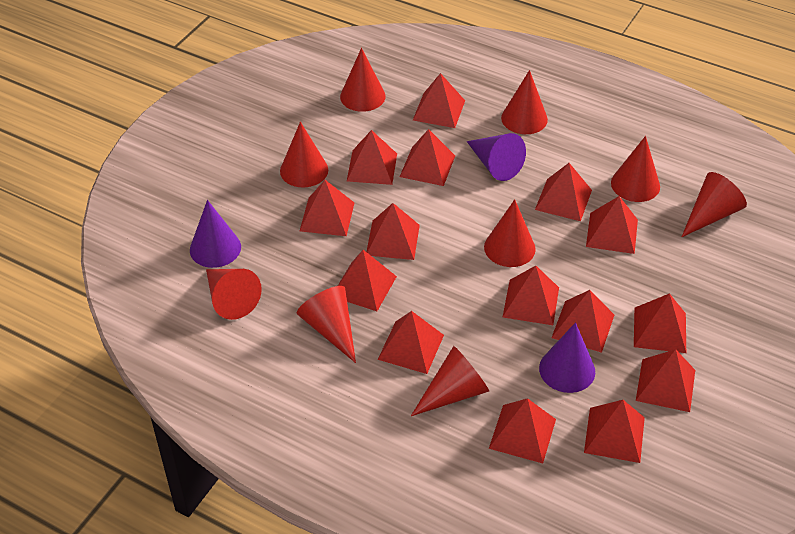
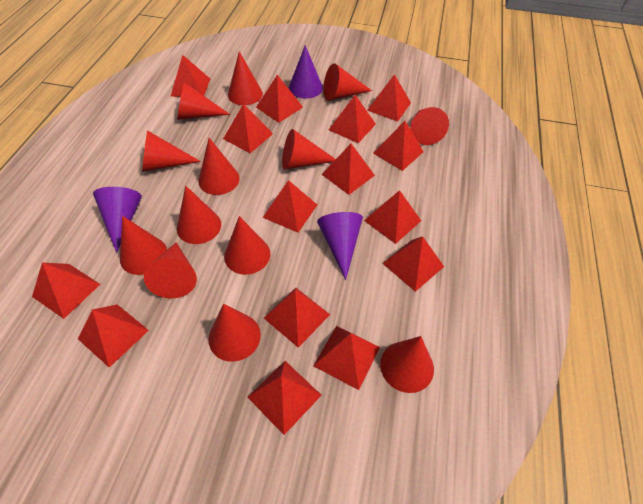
red cone: [206,269,262,320] [280,122,328,187] [297,286,356,363] [340,48,385,112] [411,346,489,416] [484,199,536,267] [501,70,548,134] [611,136,660,202] [682,172,747,237] = 9 -> [120,216,167,275] [142,130,201,172] [144,242,197,298] [177,82,230,120] [177,186,221,244] [199,138,240,195] [208,303,261,362] [224,216,270,275] [228,51,263,105] [282,129,336,170] [323,63,372,101] [380,336,434,393] [410,107,449,145] = 13

